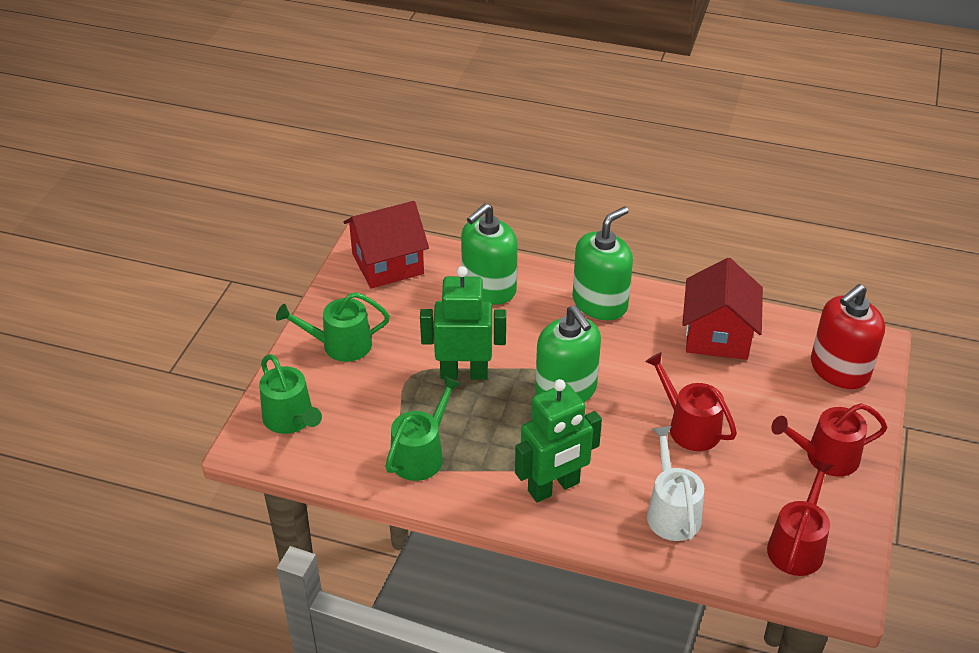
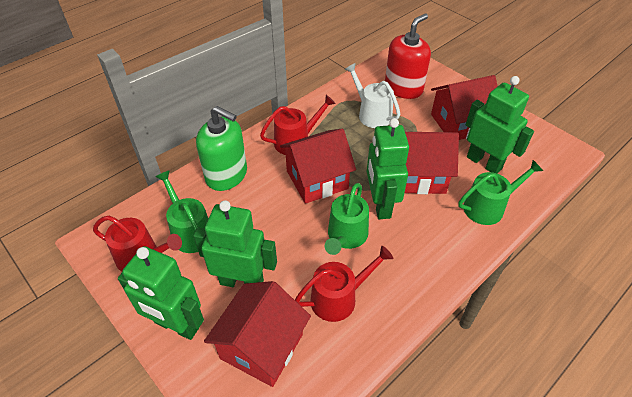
green robot: [420,266,506,380] [515,379,602,502] = 2 -> [118,246,204,340] [193,200,277,287] [367,118,409,219] [466,76,534,173] = 4
green soap dispenser: [461,203,518,305] [535,305,601,402] [573,206,633,320] = 3 -> [196,106,247,191] = 1
red house: [343,201,429,289] [682,258,763,360] = 2 -> [204,281,311,387] [280,129,356,204] [405,132,459,194] [431,75,498,140] = 4

